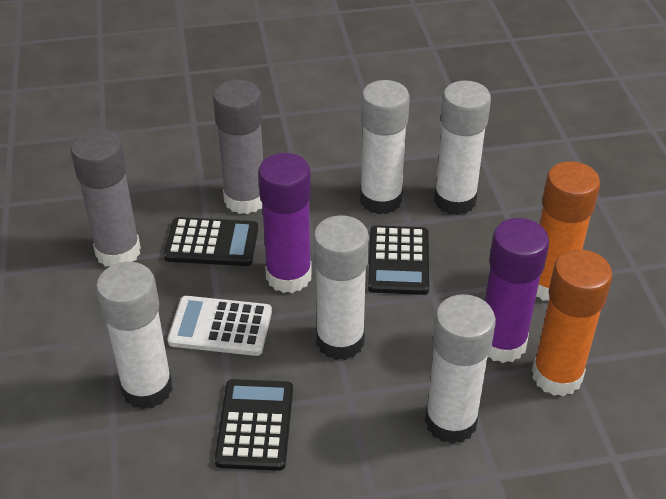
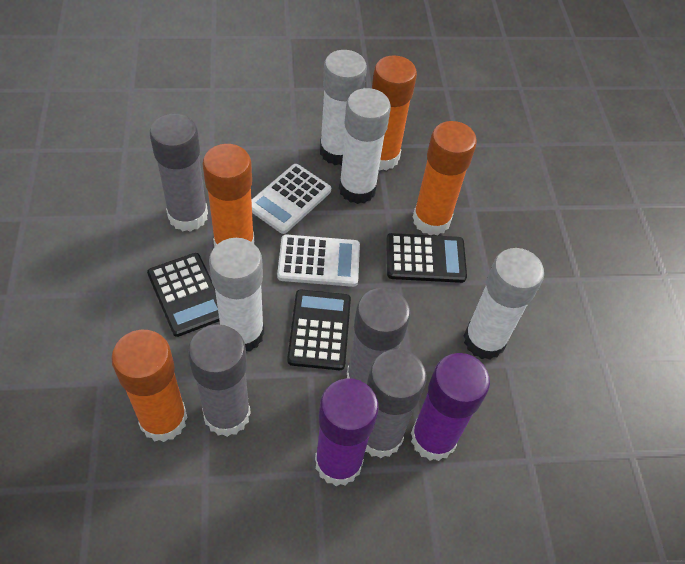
grey glue stick: [71,130,141,266] [213,80,263,214] = 2 -> [150,113,208,232] [188,325,251,437] [347,288,411,384] [365,349,427,458] = 4
orange glue stick: [532,249,613,396] [536,161,600,301] = 2 -> [111,330,188,442] [203,144,254,247] [372,55,417,171] [412,121,477,235] = 4
white calculator: [167,296,272,356] = 1 -> [251,164,331,234] [277,234,360,287] = 2
white glue stick: [96,262,173,409] [313,215,369,360] [360,80,410,214] [425,294,496,444] [434,81,491,215] = 5 -> [209,238,264,352] [320,50,367,165] [339,88,391,204] [464,248,544,360] = 4

